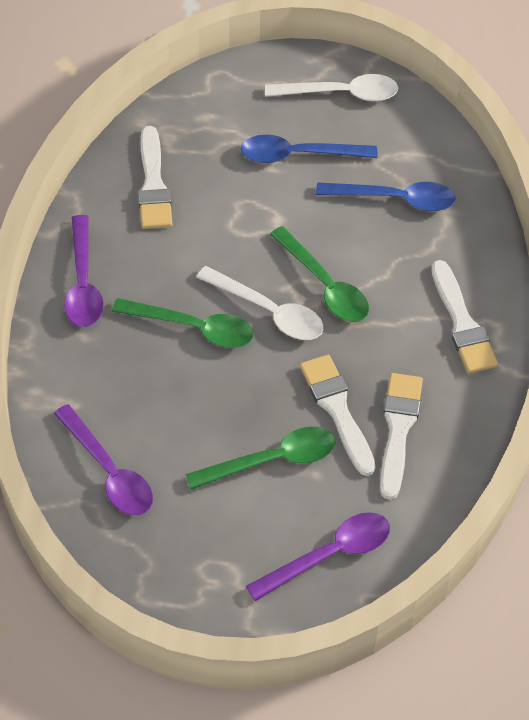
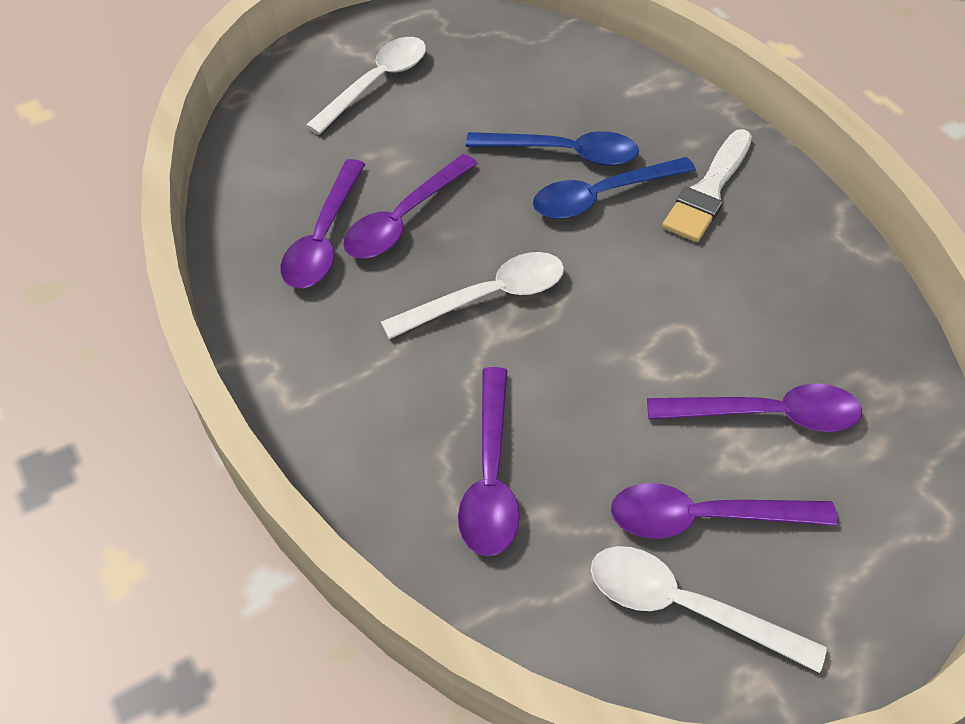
green spoon: [112,298,254,348] [185,427,335,490] [270,226,369,322] = 3 -> none = 0
purple spoon: [54,404,153,515] [64,215,104,327] [246,512,390,601] = 3 -> [281,159,365,288] [343,154,477,258] [458,367,520,556] [611,483,838,539] [647,383,862,432] = 5
white brush: [138,126,172,229] [300,355,376,476] [380,373,423,500] [432,260,498,373] = 4 -> [662,129,752,242] = 1
white spoon: [196,266,324,340] [265,74,398,101] = 2 -> [305,37,426,135] [381,252,564,339] [591,546,827,673] = 3

